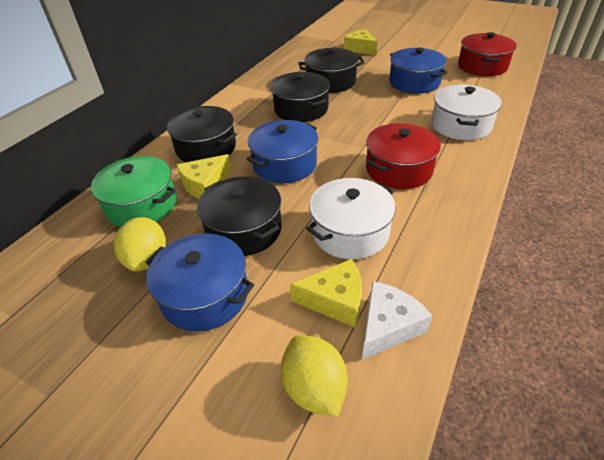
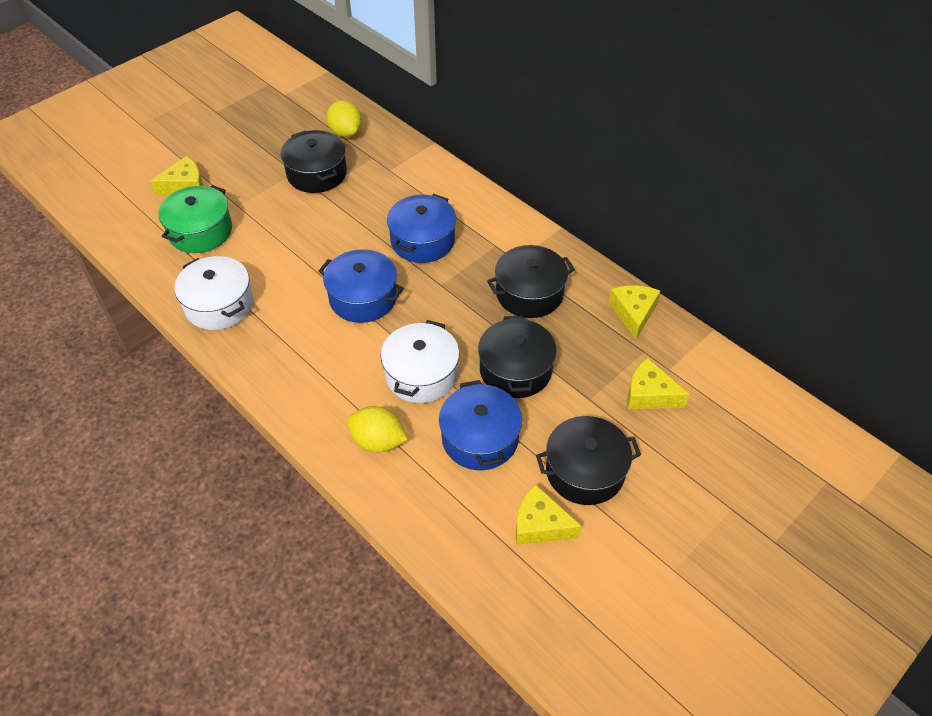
red pot: [366,123,441,189] [458,32,517,76] = 2 -> none = 0
white cheese: [362,281,432,360] = 1 -> none = 0
yellow cheese: [177,154,231,199] [290,259,362,327] [344,29,378,55] = 3 -> [151,156,203,196] [515,484,582,545] [609,285,660,340] [627,358,690,409] = 4

